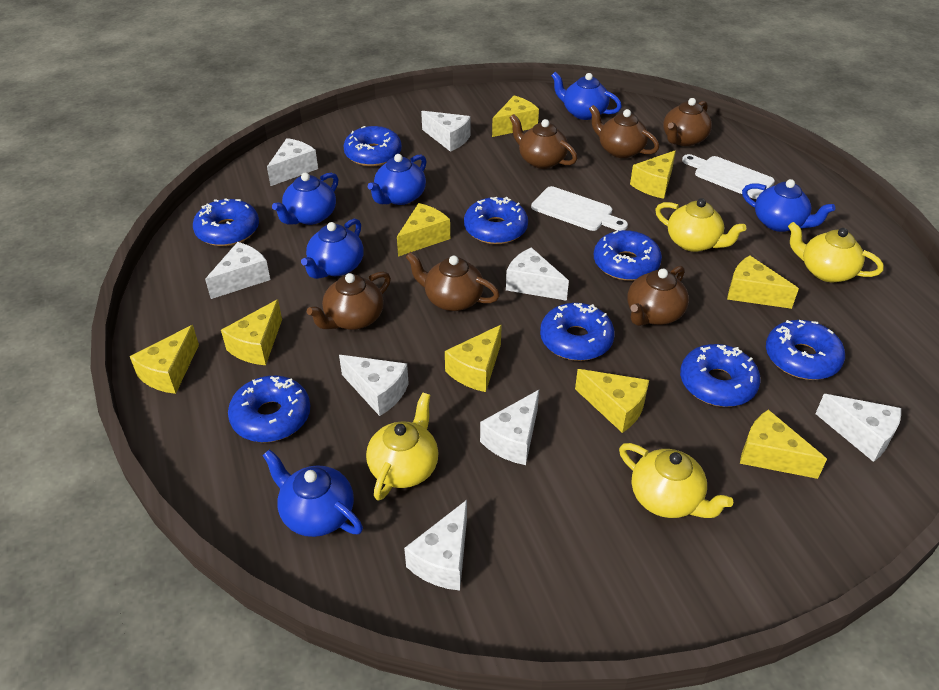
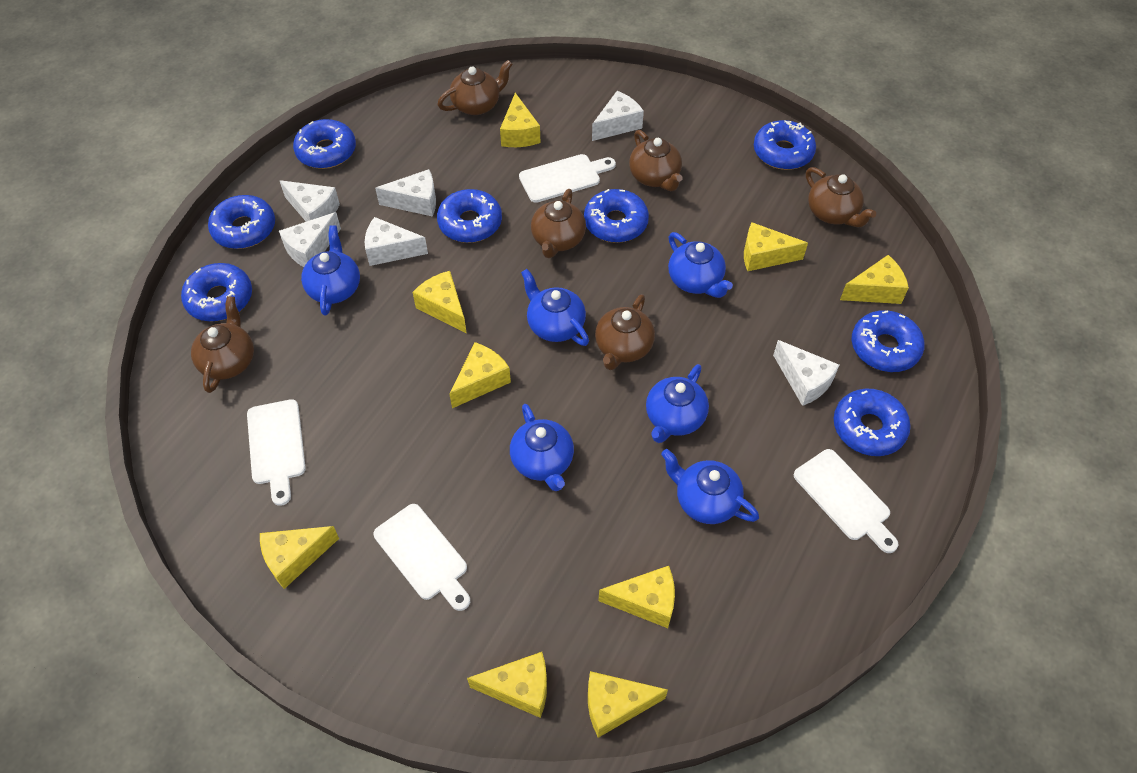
white cheese: [205,242,271,299] [267,138,318,186] [339,355,409,416] [404,500,467,591] [421,111,471,152] [480,390,539,465] [506,247,569,301] [815,394,901,462] = 8 -> [279,180,340,222] [279,212,341,267] [365,217,428,266] [375,169,436,217] [592,91,644,141] [773,340,839,406] = 6
white cutting board: [531,186,628,231] [682,154,775,199] = 2 -> [247,399,306,506] [373,504,470,611] [519,154,616,203] [794,449,899,553] = 4
yellow teapot: [366,392,439,501] [619,443,733,518] [655,198,746,252] [788,222,884,282] = 4 -> none = 0

